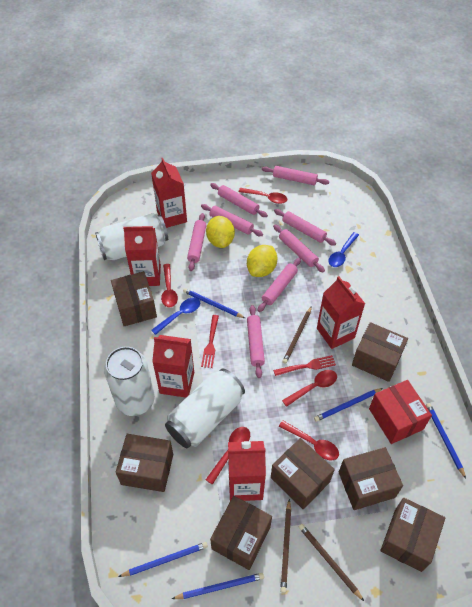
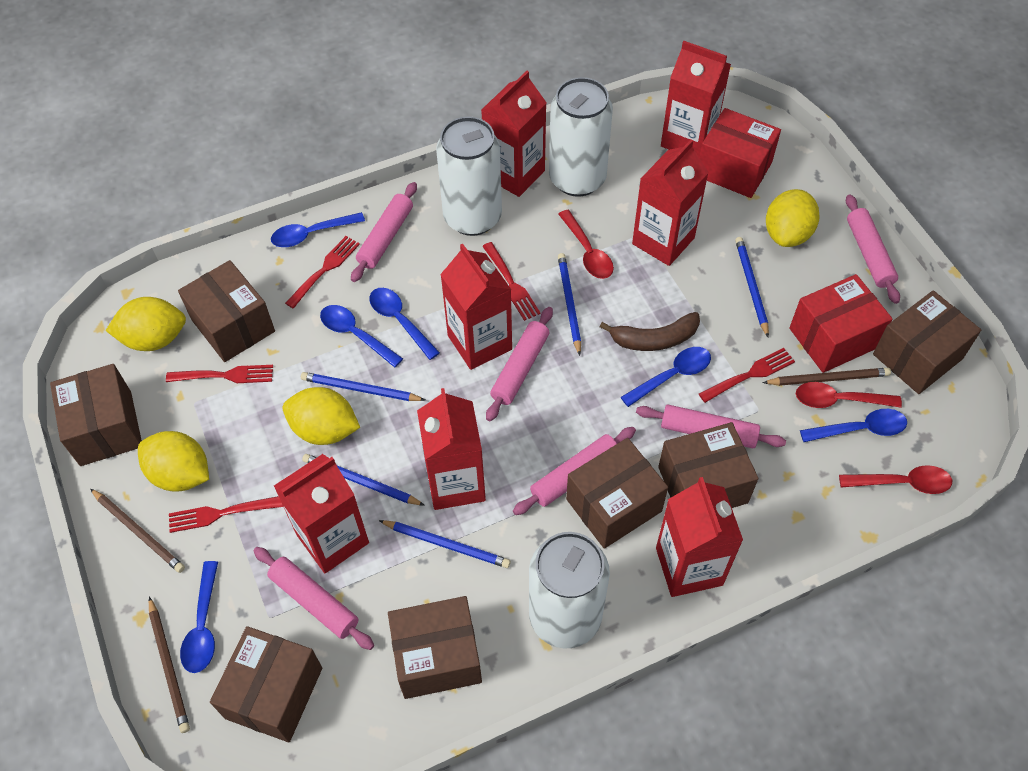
blue spoon: [151,297,200,335] [328,232,359,267] = 2 -> [180,561,218,673] [271,212,365,247] [320,305,403,367] [369,288,440,360] [621,347,711,407] [800,409,907,442] = 6
brown banana: none = 0 -> [600,312,700,351] = 1
pink rolling pin: [187,213,206,271] [201,204,263,236] [210,183,268,217] [247,305,265,378] [258,258,301,312] [262,166,329,185] [273,225,325,273] [274,209,336,246] = 8 -> [253,547,374,650] [351,182,417,282] [486,307,553,421] [513,427,636,515] [636,405,786,448] [846,194,900,304] = 6
red box: [369,380,432,444] = 1 -> [699,108,781,198] [789,274,892,373] = 2
red carton: [123,226,161,286] [151,158,187,228] [152,335,194,398] [228,441,266,501] [317,276,365,349] = 5 -> [274,454,369,573] [417,388,486,510] [440,244,512,370] [481,71,547,197] [632,140,709,266] [656,477,743,597] [661,41,731,157] = 7
red fork: [201,315,219,368] [273,355,336,376] = 2 -> [166,365,273,383] [169,496,283,533] [285,236,360,308] [482,242,541,321] [699,348,795,403] = 5
red spoon: [161,264,178,307] [206,427,250,485] [239,188,287,204] [279,420,339,460] [282,370,337,407] = 5 -> [558,210,614,279] [796,382,902,408] [839,465,952,494] = 3
yellow lemon: [206,216,235,248] [247,245,277,277] = 2 -> [106,297,186,351] [138,431,209,492] [282,387,360,445] [766,189,819,247] = 4

